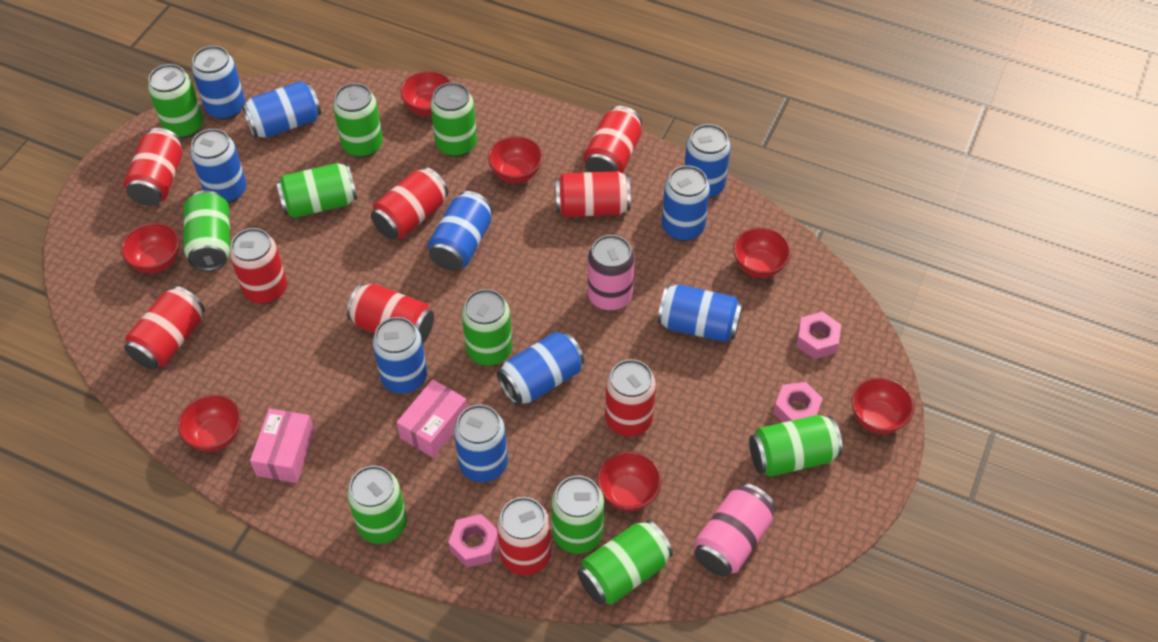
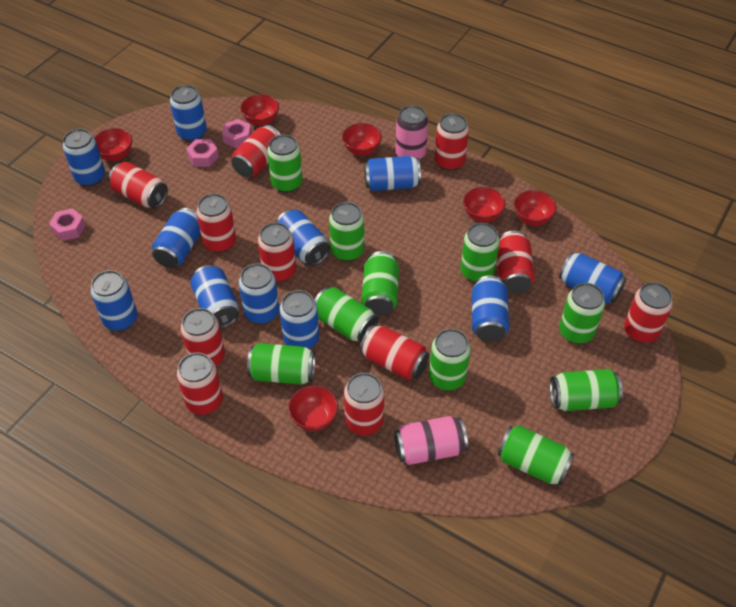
blue can: [190,129,246,203] [192,46,245,120] [242,81,321,138] [372,317,427,394] [428,191,493,271] [454,404,508,482] [497,332,584,406] [657,284,743,342] [662,165,710,241] [684,124,731,198] = 10 -> [63,129,105,186] [90,270,138,331] [152,208,201,268] [170,85,207,142] [190,265,239,328] [239,263,279,324] [276,209,330,266] [279,290,319,349] [364,156,421,191] [472,275,509,342] [559,252,627,304] = 11
pink box: [250,409,315,483] [396,379,467,458] = 2 -> none = 0
red bowl: [121,223,179,273] [178,395,241,452] [400,71,451,116] [488,136,543,183] [597,452,662,511] [733,227,791,278] [851,377,914,434] = 7 -> [94,128,132,161] [240,94,279,126] [288,386,338,431] [342,123,382,156] [463,187,506,222] [514,190,557,226] = 6
red can: [124,128,183,206] [124,286,205,370] [230,228,287,304] [347,283,434,344] [371,167,448,240] [497,497,551,575] [555,171,631,217] [584,106,642,173] [605,359,656,437] = 9 -> [108,162,168,209] [177,352,223,415] [180,308,225,366] [196,194,236,253] [231,125,281,177] [258,222,296,282] [344,373,384,435] [360,325,429,380] [434,113,469,171] [497,231,535,293] [624,282,673,343] = 11

